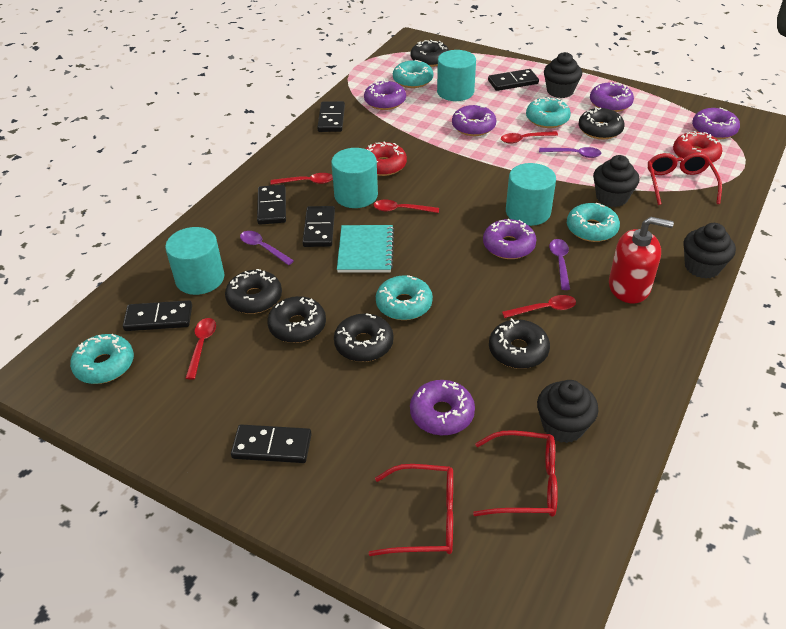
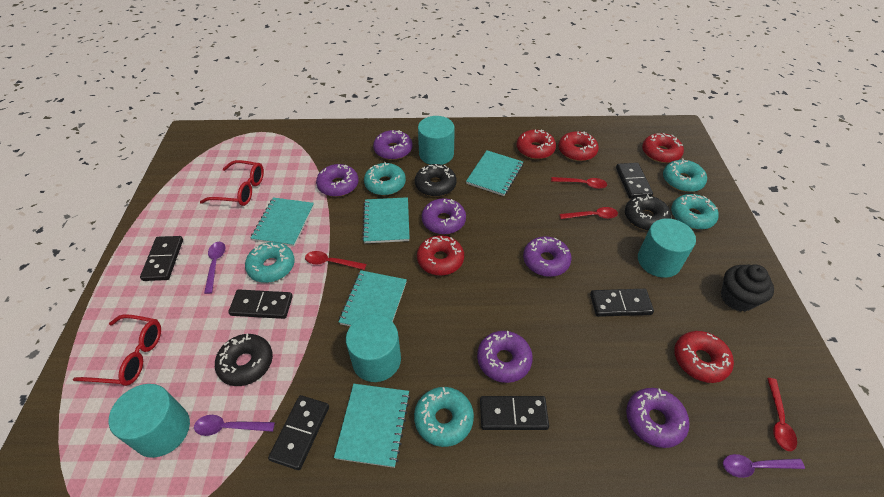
black cupcake: [537,380,599,443] [544,52,582,98] [593,155,640,207] [683,223,736,279] = 4 -> [721,264,774,311] = 1
black donut: [225,269,282,314] [267,296,326,343] [334,313,394,362] [411,40,449,67] [489,318,550,369] [579,107,625,139] = 6 -> [215,333,273,386] [415,164,456,197] [625,194,671,231] = 3
red donut: [365,142,407,176] [673,131,723,163] = 2 -> [417,235,464,275] [517,130,556,159] [558,131,599,161] [642,133,684,163] [674,331,734,383] = 5
red glasses: [369,464,453,556] [473,430,558,517] [648,153,722,205] = 3 -> [73,314,161,386] [200,160,264,206] = 2
red soap dispenser: [609,217,674,303] = 1 -> none = 0
red spoon: [186,318,216,379] [270,173,333,185] [373,200,439,213] [501,131,558,144] [502,295,576,318] = 5 -> [305,251,366,270] [551,177,607,189] [559,207,618,219] [767,378,797,451] = 4
turquoise notebook: [337,225,394,272] = 1 -> [251,197,314,247] [334,384,410,468] [339,270,407,326] [362,197,410,243] [466,150,523,196] = 5

